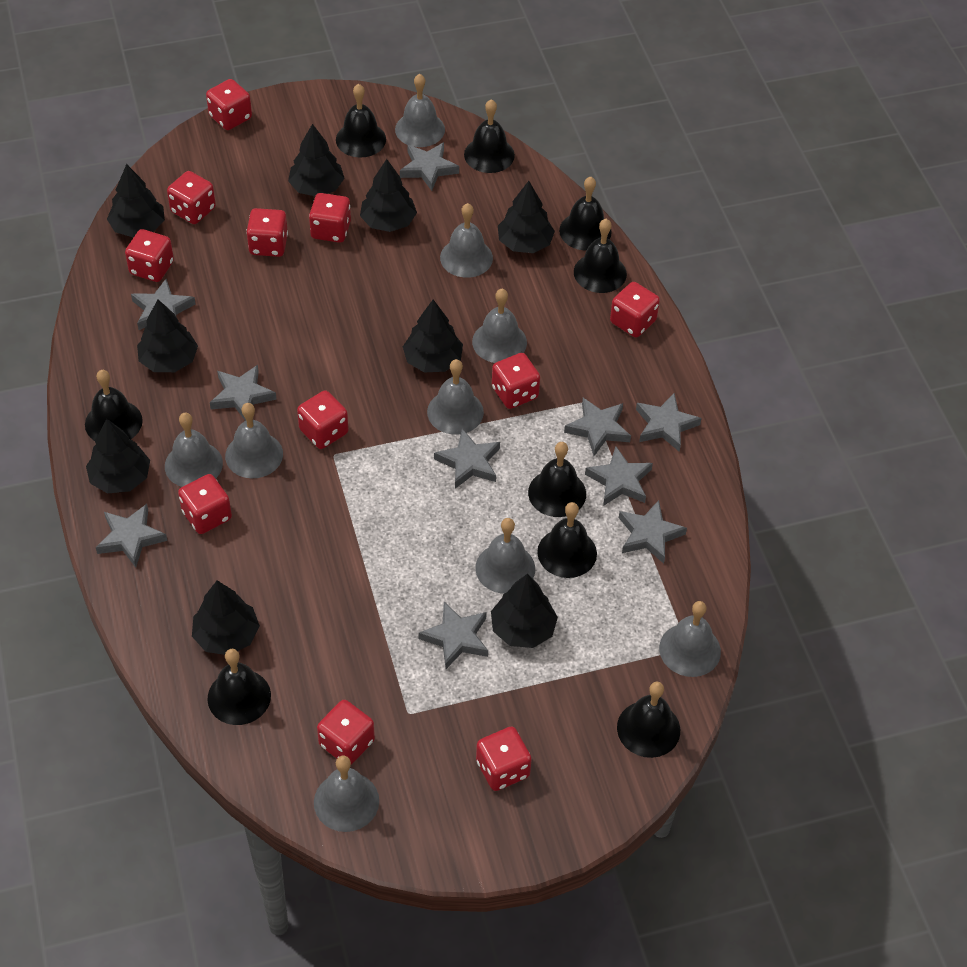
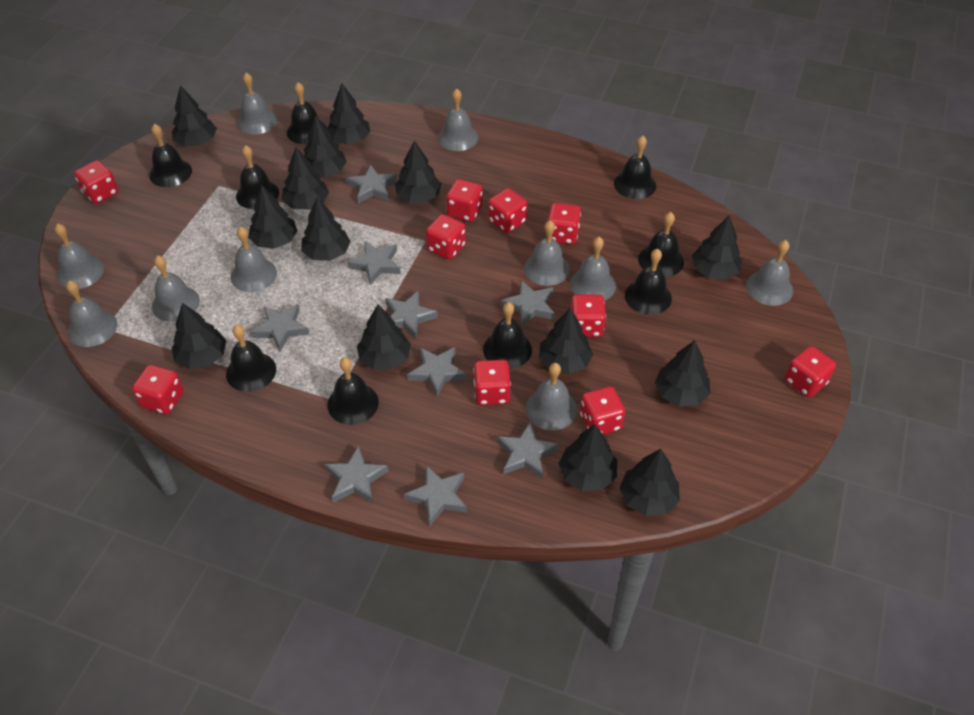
black tree: [86,419,150,493] [107,164,165,237] [137,300,198,372] [192,580,260,655] [288,124,345,196] [360,159,417,232] [403,300,463,372] [491,574,558,648] [498,181,555,253] = 9 -> [172,85,217,146] [172,303,226,369] [248,185,298,249] [282,147,329,210] [301,197,351,261] [304,115,347,177] [327,84,370,144] [357,305,411,370] [395,140,441,203] [539,308,593,374] [558,424,617,491] [620,449,680,516] [655,340,711,407] [692,215,742,280] = 14
grey bell: [165,412,223,487] [225,403,283,478] [314,756,379,832] [395,74,445,147] [427,359,484,435] [440,203,493,278] [472,289,527,363] [475,518,535,594] [659,601,721,677] = 9 -> [55,223,104,289] [66,280,117,347] [152,255,200,322] [231,226,277,292] [237,73,277,135] [438,89,478,151] [524,220,570,286] [526,363,577,430] [570,237,616,301] [746,240,793,306] = 10
grey star: [96,504,167,568] [131,279,196,330] [210,365,277,421] [400,142,459,191] [418,602,488,669] [434,429,500,489] [564,398,631,456] [585,446,653,506] [619,500,687,564] [636,393,702,452] = 10 -> [251,304,309,352] [324,446,388,503] [347,165,397,203] [347,241,401,285] [385,291,438,339] [404,465,467,526] [407,347,467,397] [497,422,559,479] [501,280,555,327] = 9
red dice: [125,229,174,282] [167,171,216,224] [178,474,232,534] [206,79,252,130] [246,208,288,257] [297,390,348,449] [309,193,351,243] [317,700,375,764] [476,727,532,791] [492,353,540,409] [610,282,660,337] = 11 -> [74,160,118,204] [132,365,184,414] [426,214,466,260] [446,179,483,222] [474,360,511,405] [488,188,527,233] [546,203,581,245] [570,294,606,337] [580,386,625,435] [785,346,836,398] = 10

